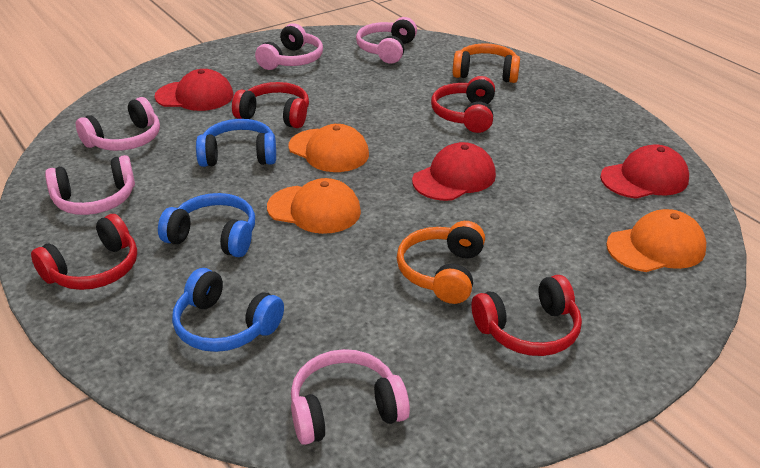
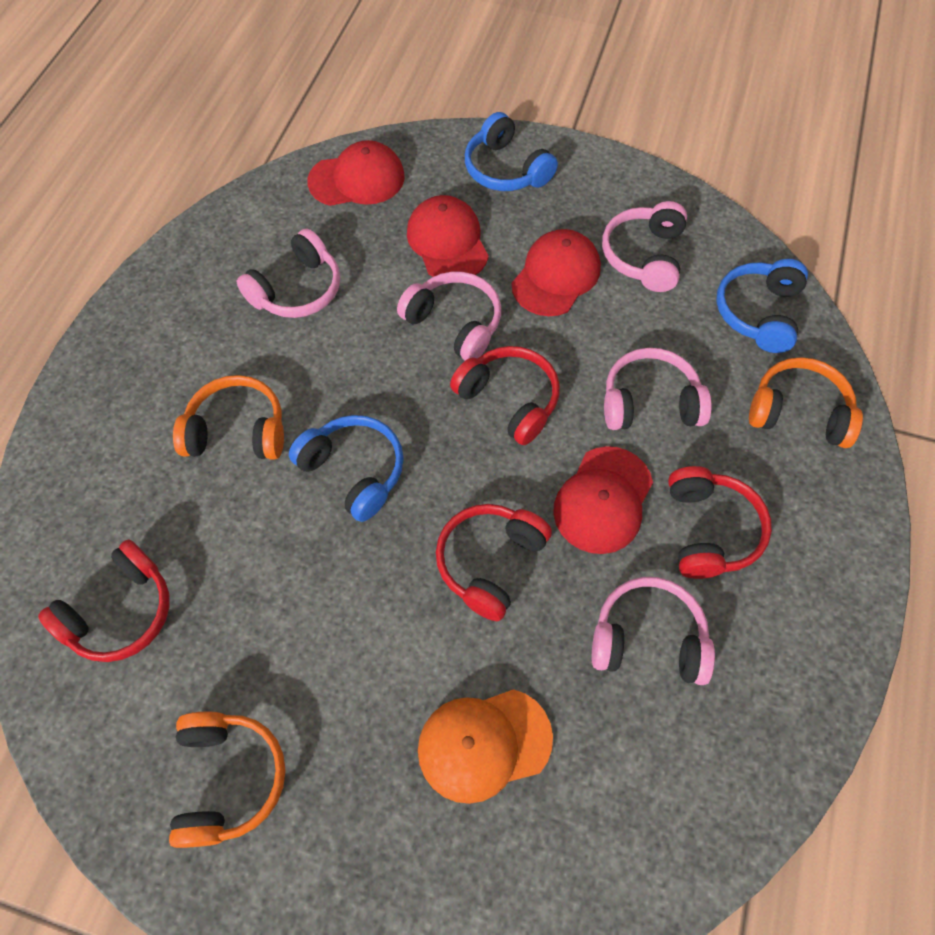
orange cap: [267,178,361,234] [288,124,369,172] [606,209,706,272] = 3 -> [418,689,553,804] = 1
orange headphones: [397,221,485,304] [453,43,520,83] = 2 -> [169,712,285,848] [173,375,284,460] [749,357,863,448] = 3
red cap: [154,69,234,111] [412,142,496,201] [600,145,689,199] = 3 -> [307,140,405,206] [407,195,489,277] [512,229,601,316] [553,446,653,554] = 4

